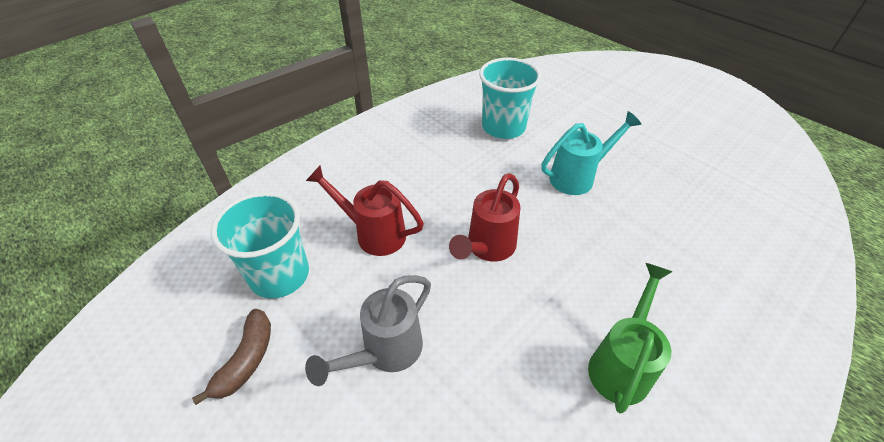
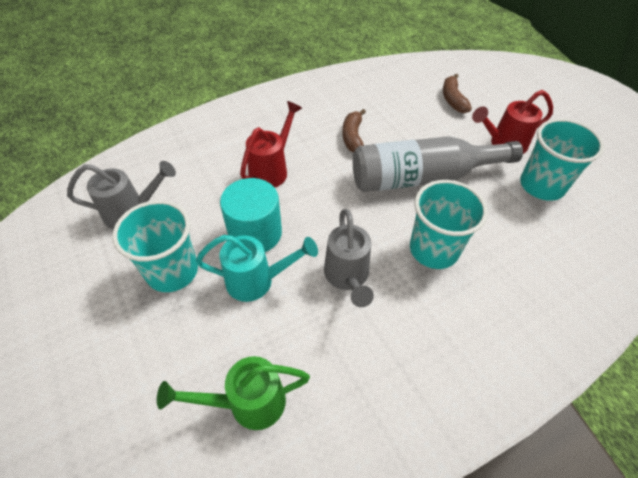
brown banana: [192,309,271,405] = 1 -> [342,109,366,153] [443,74,472,113] = 2
grey bottle: none = 0 -> [353,136,523,192] = 1
grey watering can: [305,275,431,386] = 1 -> [67,161,176,229] [324,209,374,307] = 2
turquoise cup: [211,192,309,299] [479,58,541,139] = 2 -> [112,200,198,292] [410,180,488,269] [520,119,604,201] = 3
turquoise cylinder: none = 0 -> [220,178,282,252] = 1

